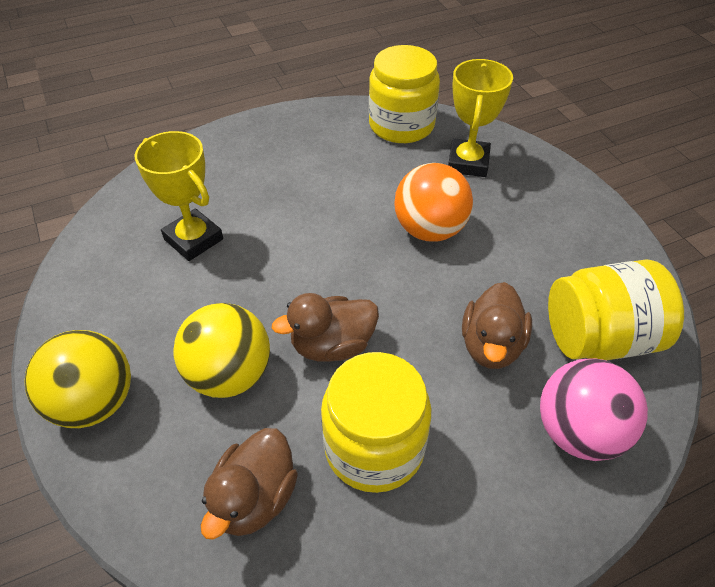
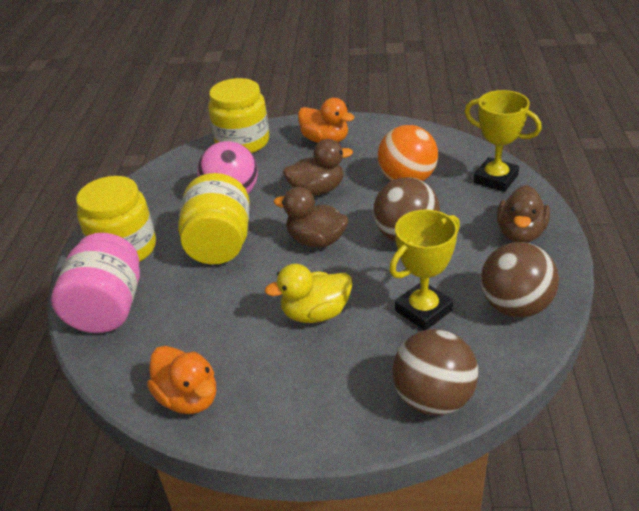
brown ball: none = 0 -> [373,177,440,242] [392,329,479,415] [481,242,559,318] = 3
orange duck: none = 0 -> [147,346,216,414] [298,98,355,143] = 2
pink jar: none = 0 -> [51,233,140,333] = 1
yellow ball: [24,330,131,428] [173,303,270,398] = 2 -> none = 0
yellow duck: none = 0 -> [265,264,352,323] = 1

